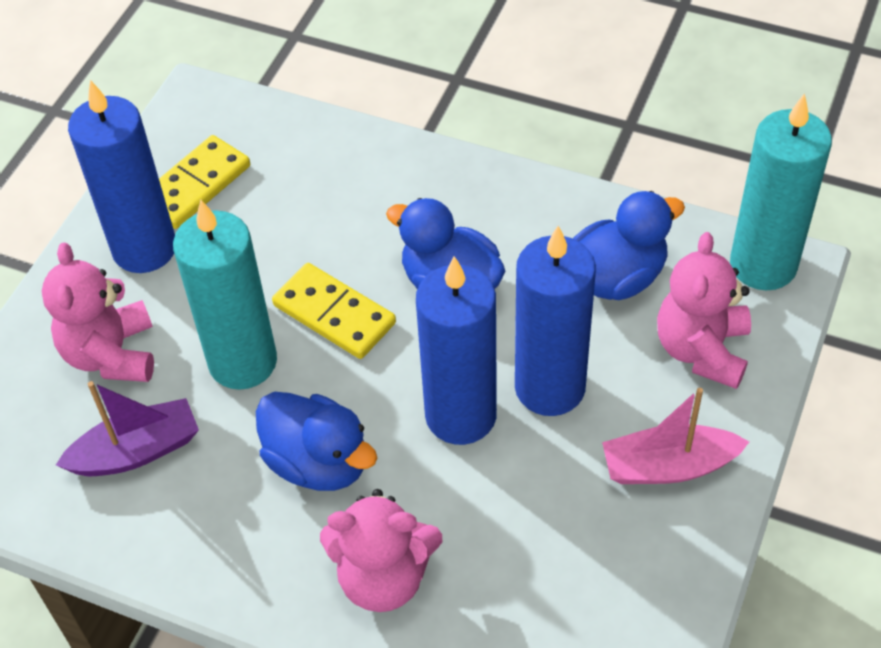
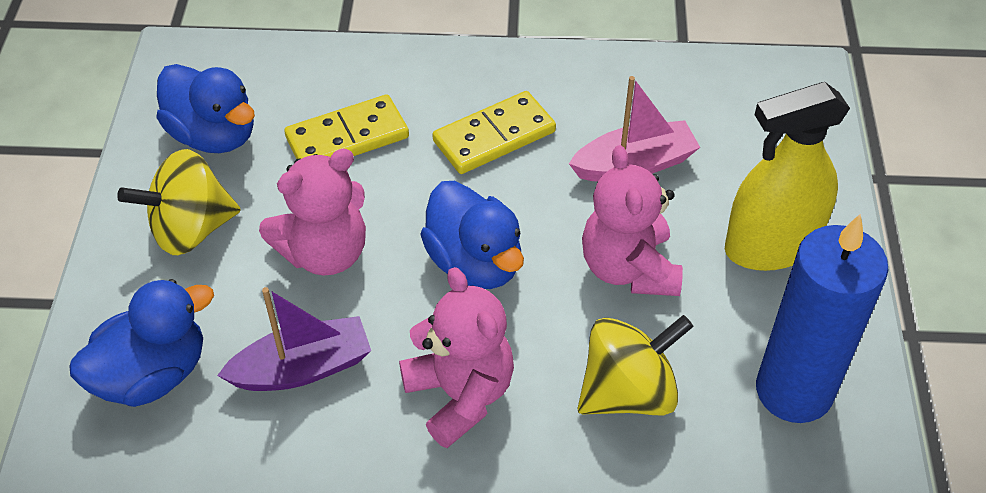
blue candle: [68,80,175,273] [416,256,497,445] [515,226,596,416] = 3 -> [756,214,889,423] = 1
turquoise candle: [173,200,277,390] [730,93,832,290] = 2 -> none = 0
yellow spinning top: none = 0 -> [117,149,241,255] [578,315,693,416] = 2
yellow spray bottle: none = 0 -> [725,82,850,271] = 1

